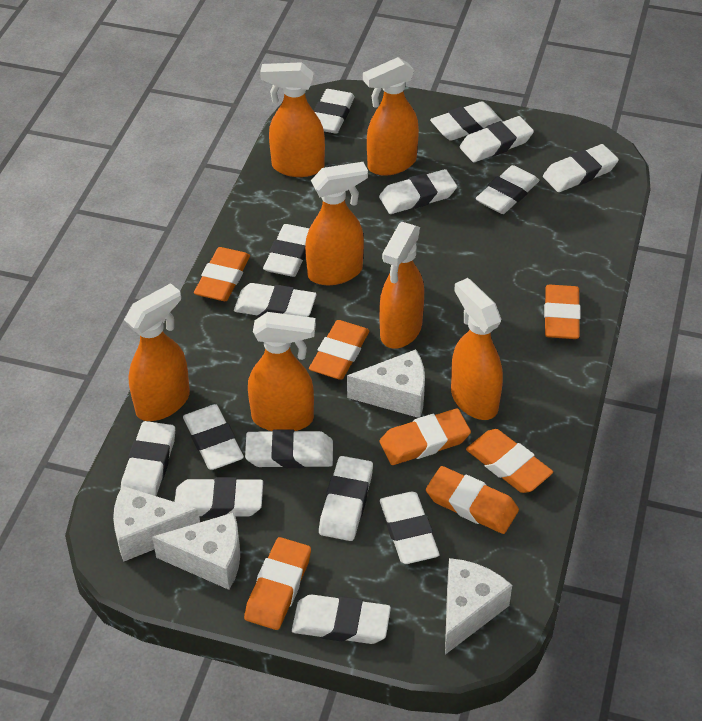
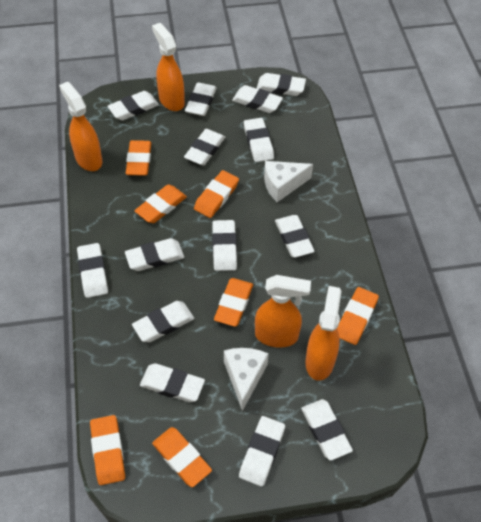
orange spray bottle: [124,283,190,421] [248,312,316,431] [260,62,325,177] [305,162,368,285] [363,57,419,176] [379,222,424,349] [451,278,503,420] = 7 -> [59,82,102,171] [152,23,185,111] [255,275,311,348] [305,286,341,381] = 4
white cheese: [113,486,200,562] [152,513,240,590] [347,349,425,418] [445,558,512,655] = 4 -> [224,348,269,411] [264,161,313,202] = 2
white eraser: [121,421,175,496] [175,477,263,518] [183,404,244,470] [234,283,317,317] [245,429,333,468] [263,224,309,277] [292,595,391,644] [314,89,355,134] [319,456,373,541] [379,169,457,214] [380,492,439,564] [430,101,503,141] [460,116,534,162] [476,165,540,214] [543,144,619,192] = 15 -> [77,243,108,298] [107,91,159,121] [125,238,184,271] [132,301,194,342] [140,363,205,402] [184,129,225,165] [185,83,217,116] [212,220,237,271] [232,85,283,113] [239,416,285,487] [244,118,274,162] [257,73,306,96] [275,215,315,258] [301,399,353,461] = 14

